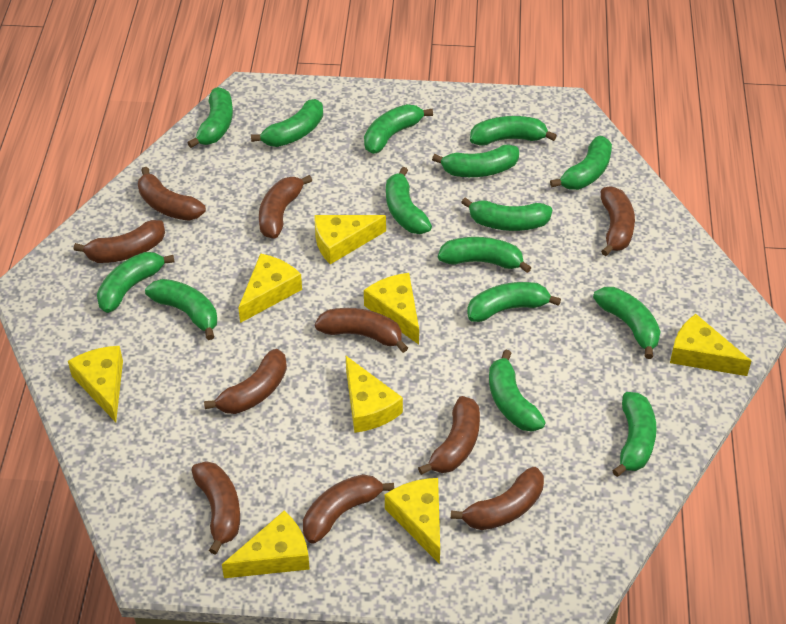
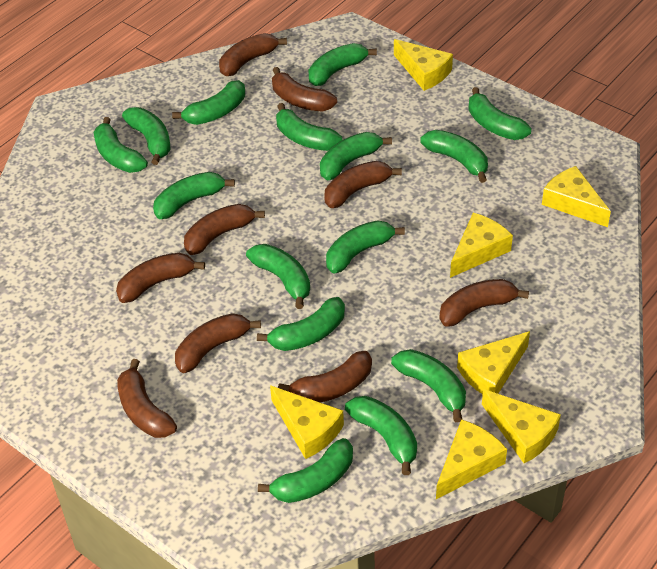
brown banana: [74,220,165,263] [138,167,206,221] [191,461,240,555] [204,349,287,414] [259,175,312,239] [303,474,394,544] [315,308,408,353] [418,396,480,475] [451,467,544,530] [601,186,635,256] = 10 -> [116,253,205,303] [117,359,177,438] [175,313,261,373] [184,204,265,255] [219,33,287,76] [272,67,337,112] [278,351,372,402] [324,161,402,208] [439,279,529,327] = 9
yellow cheese: [68,346,123,422] [222,511,310,578] [238,253,302,323] [314,215,386,264] [346,356,403,433] [364,273,419,345] [385,478,440,564] [670,314,751,376] = 8 -> [270,386,344,459] [394,39,453,91] [436,419,507,499] [450,213,513,278] [457,331,530,394] [482,389,561,463] [542,166,611,227] = 7

